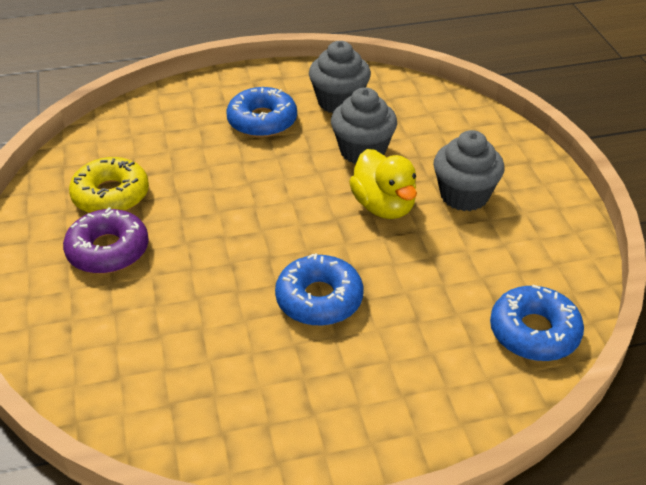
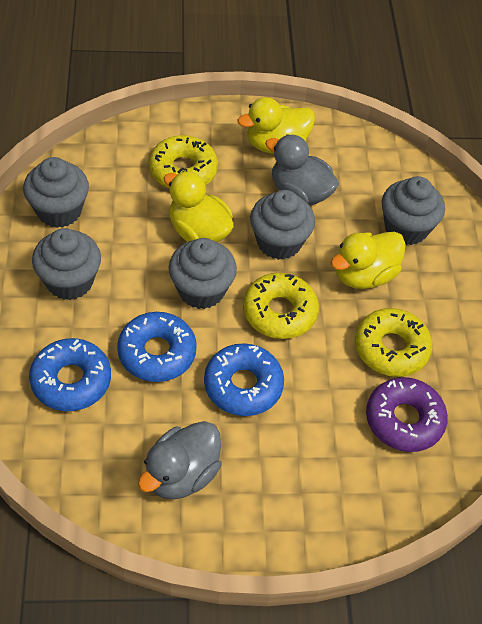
grey cupcake: [309,41,371,113] [331,87,397,164] [433,130,505,211] = 3 -> [23,157,89,228] [32,228,101,300] [169,238,237,309] [250,190,315,260] [382,176,445,245] = 5
grey duck: none = 0 -> [138,421,221,500] [265,134,339,205] = 2
yellow donut: [69,157,149,213] = 1 -> [149,135,218,189] [243,273,319,339] [355,308,433,377] = 3
yellow duck: [349,149,417,219] = 1 -> [164,171,234,242] [237,97,315,154] [331,232,406,289] = 3

